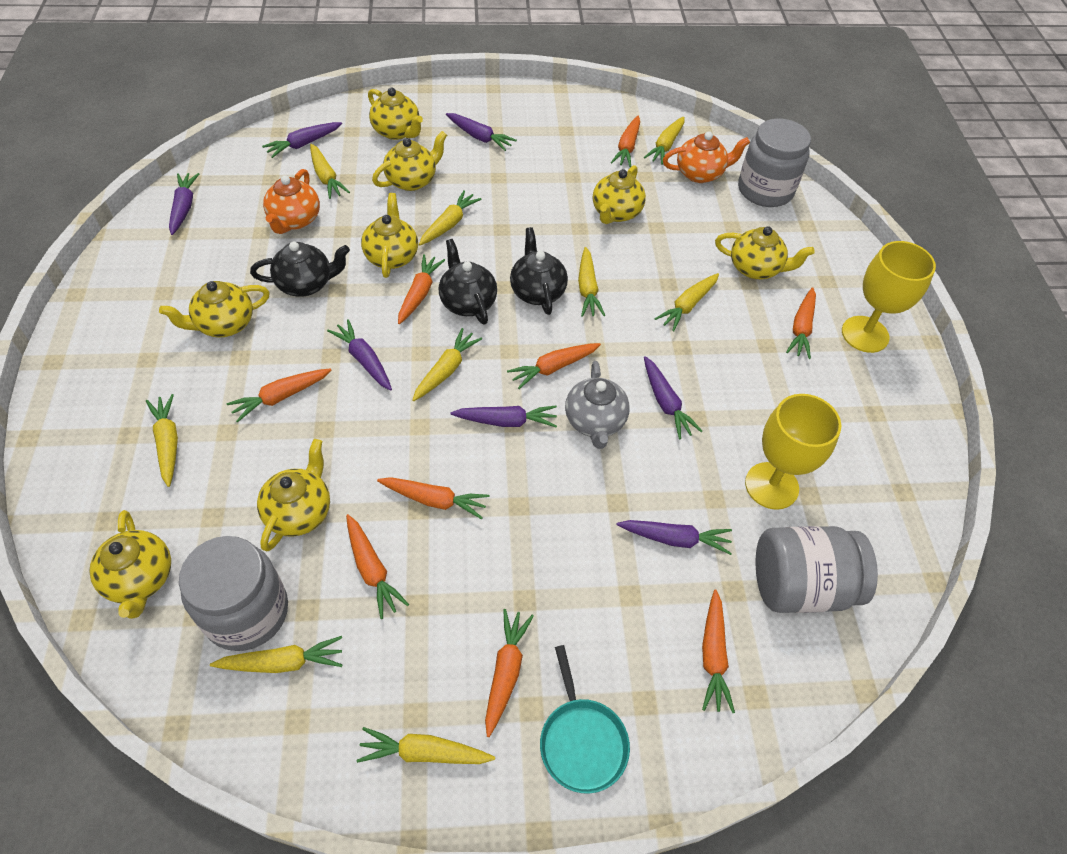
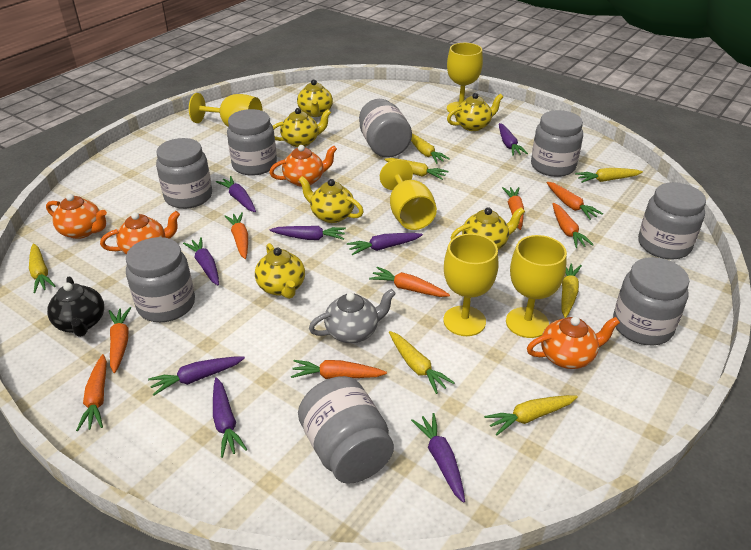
black teapot: [250,241,350,297] [439,239,497,325] [510,227,568,315] = 3 -> [47,276,104,337] = 1
grey jar: [179,536,288,651] [738,118,811,207] [756,526,878,613] = 3 -> [126,237,195,322] [156,138,212,209] [227,109,277,176] [298,376,394,484] [359,99,412,158] [531,110,583,177] [613,257,689,345] [638,182,706,259] = 8
orange carrot: [227,368,331,423] [346,514,409,619] [377,477,489,519] [398,254,445,324] [485,609,534,737] [507,343,601,389] [611,116,640,167] [702,590,735,713] [786,287,816,359] = 9 -> [76,354,107,431] [109,307,131,373] [225,212,248,259] [291,360,387,379] [369,267,450,297] [502,187,524,230] [546,182,603,220] [552,203,594,248] = 8
orange teapot: [263,169,320,234] [663,131,750,183] = 2 -> [46,194,107,239] [100,211,180,255] [269,145,337,187] [527,317,620,369] = 4
purple carrot: [169,173,199,235] [262,122,342,158] [327,319,392,391] [446,113,517,151] [450,406,557,427] [616,520,732,555] [644,356,702,439] = 7 -> [148,357,245,396] [183,237,219,285] [213,377,247,458] [216,176,256,212] [270,226,346,240] [347,233,423,255] [411,413,465,503] [499,123,528,156] = 8
turquoise pan: [540,645,630,794] = 1 -> none = 0
yellow carrot: [146,394,178,487] [210,636,342,673] [310,144,350,199] [357,727,495,764] [412,328,482,401] [419,190,481,245] [578,247,605,317] [644,117,685,165] [655,273,719,331] = 9 -> [29,244,56,293] [384,158,449,180] [389,331,455,394] [411,133,450,164] [484,395,578,436] [562,263,582,318] [575,168,643,183] = 7
yellow goblet: [745,394,841,510] [842,241,936,353] = 2 -> [189,93,262,127] [380,159,437,230] [443,233,498,336] [447,43,483,115] [506,235,567,338] = 5
yellow teapot: [89,510,171,619] [159,281,270,337] [257,439,330,551] [361,193,418,278] [368,88,423,140] [372,131,447,191] [593,165,646,224] [715,226,815,279] = 8 -> [255,243,305,299] [273,108,331,147] [297,79,333,117] [299,176,364,223] [447,93,503,131] [451,207,525,250] = 6

